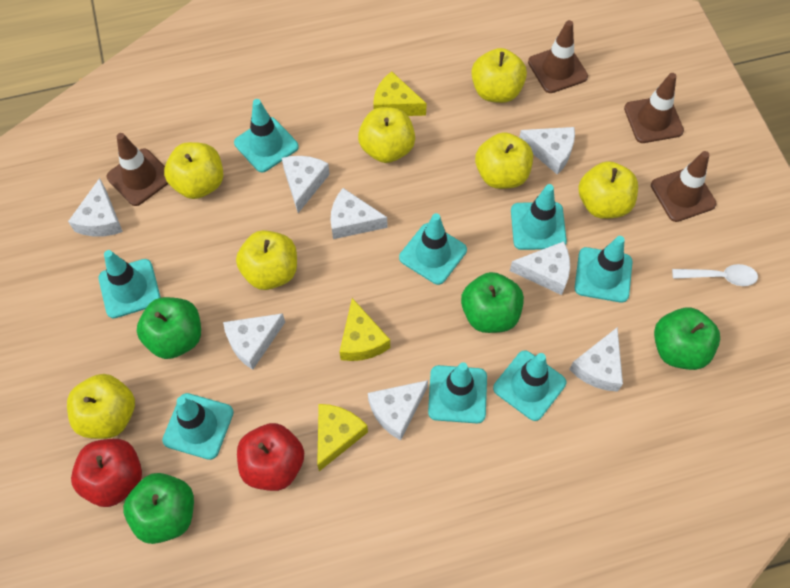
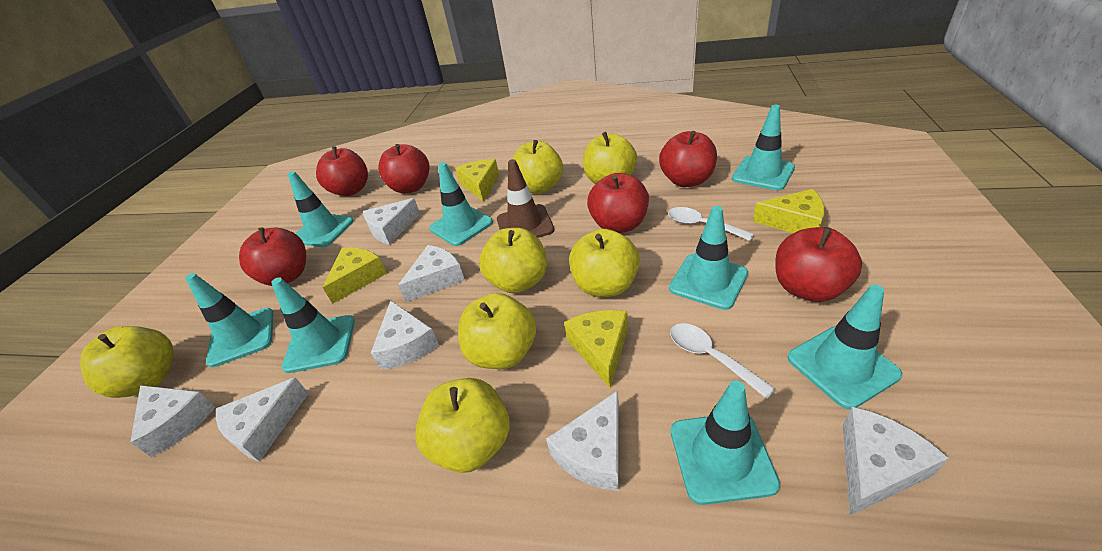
brown traffic cone: [107,133,168,206] [528,20,588,93] [624,73,684,143] [651,151,717,222] = 4 -> [497,159,554,238] = 1
green apple: [123,473,194,544] [137,297,201,359] [461,272,524,333] [654,308,720,370] = 4 -> none = 0
red apple: [71,439,142,507] [237,423,304,491] = 2 -> [239,228,306,286] [316,146,368,196] [378,144,430,194] [587,173,649,233] [659,131,717,187] [775,227,862,302] = 6
white cheese: [68,178,123,237] [223,313,285,370] [282,156,330,213] [331,188,387,239] [368,380,428,440] [510,241,570,295] [519,127,575,175] [569,327,623,392] = 8 -> [130,385,216,457] [216,377,309,462] [363,198,420,245] [371,301,439,370] [398,245,465,302] [546,391,619,491] [843,407,949,515] = 7
white spoon: [672,264,758,286] = 1 -> [668,207,754,241] [670,323,776,399] = 2
yellow cheese: [317,404,368,471] [340,298,390,361] [373,71,427,116] = 3 -> [323,248,387,304] [455,159,499,201] [564,310,628,388] [753,189,825,233] = 4

